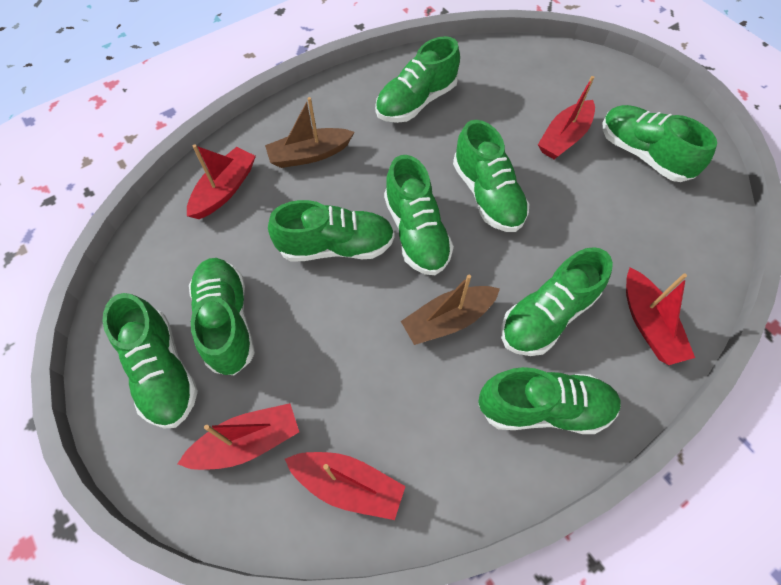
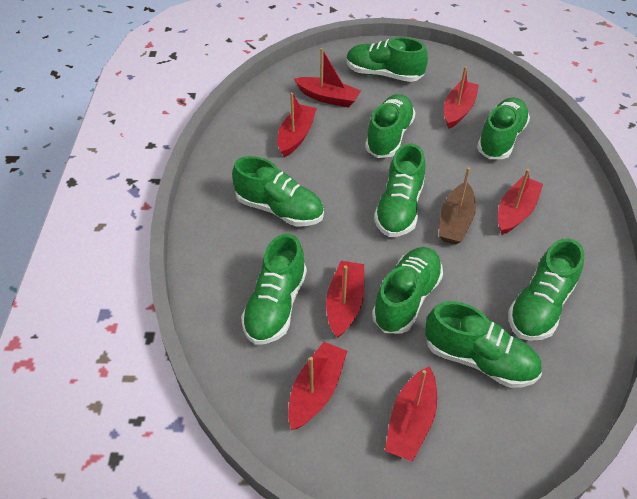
brown boat: [265,97,355,168] [401,275,500,345] = 2 -> [439,167,476,244] = 1
red boat: [178,403,299,470] [187,144,256,219] [285,452,406,520] [538,76,595,159] [626,268,695,365] = 5 -> [278,92,317,157] [288,342,347,430] [294,48,361,108] [326,261,364,338] [385,366,437,462] [444,66,479,129] [498,169,543,235] = 7

